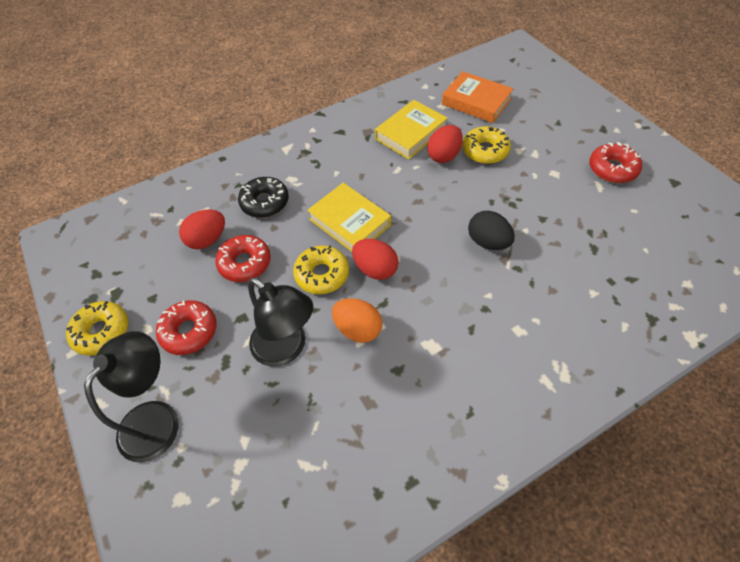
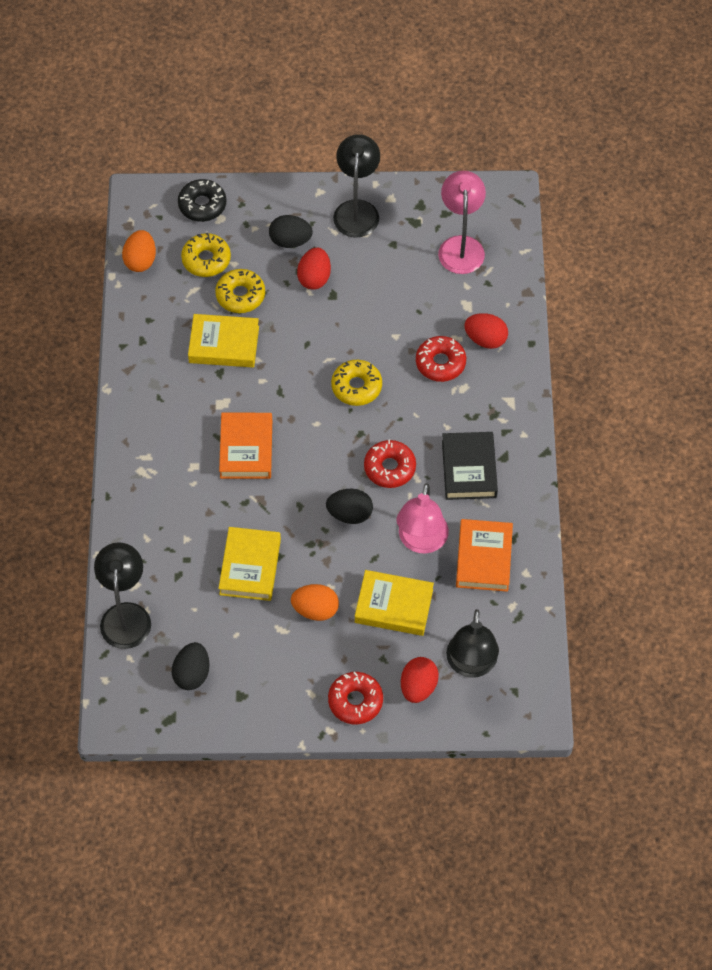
black book: none = 0 -> [442,432,498,500] = 1
black egg: [468,211,515,250] = 1 -> [172,642,210,690] [269,215,313,248] [326,489,373,524] = 3
black lamp: [84,331,179,462] [248,277,313,367] = 2 -> [94,542,151,649] [333,134,380,237] [446,609,499,678] = 3
orange book: [442,71,514,123] = 1 -> [219,413,272,479] [456,519,513,592] = 2
orange egg: [332,298,382,343] = 1 -> [122,230,156,272] [291,584,339,621] = 2
pink lamp: none = 0 -> [396,483,449,554] [438,171,486,274] = 2
yellow book: [307,183,391,252] [375,100,448,159] = 2 -> [188,314,259,367] [218,527,281,601] [355,570,434,636] = 3

